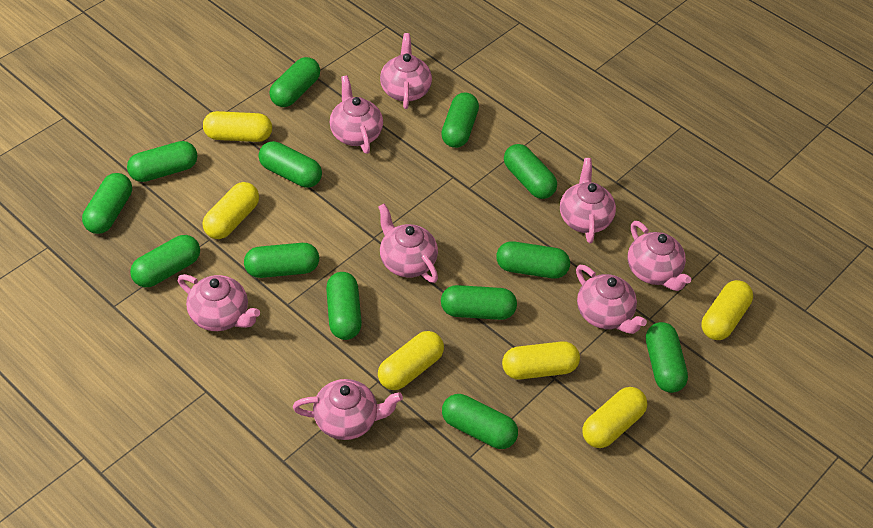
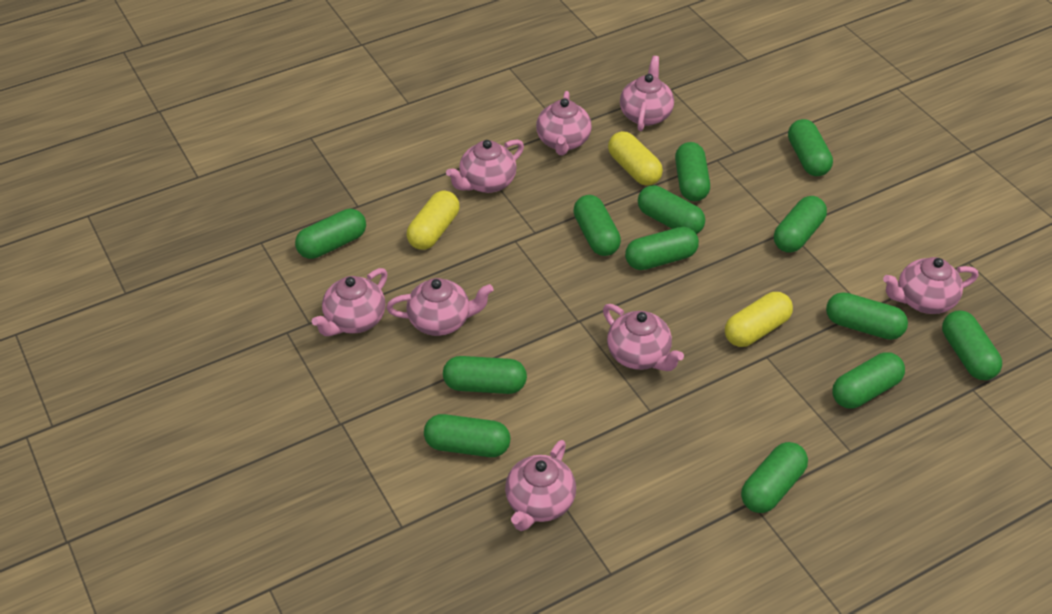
yellow capsule: [203,111,272,142] [203,182,259,239] [378,331,444,390] [502,341,580,380] [582,387,647,448] [702,280,753,340] = 6 -> [407,190,460,250] [608,131,663,186] [725,292,793,347] = 3

